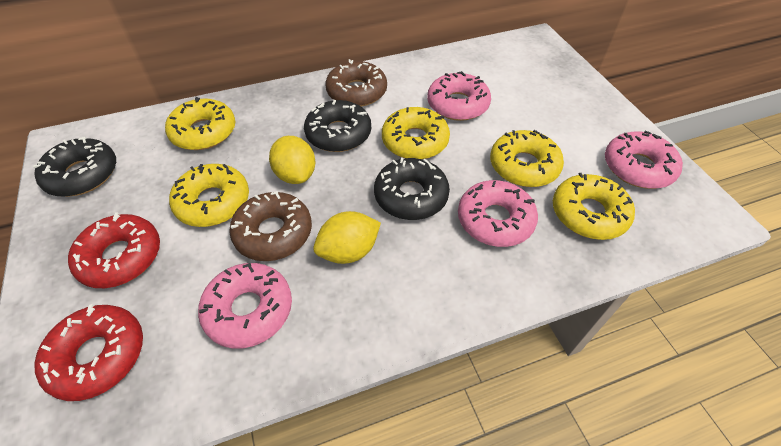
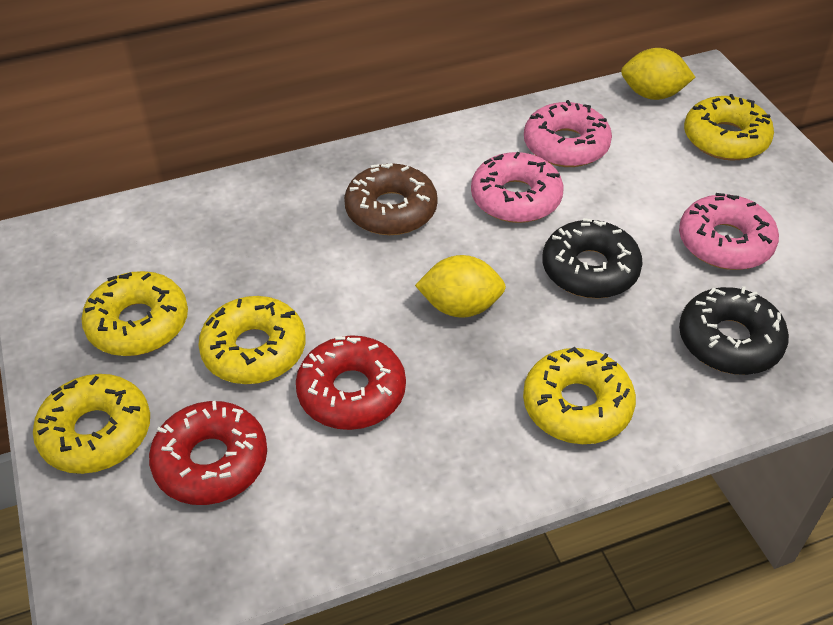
black donut: [33,137,116,197] [304,100,371,152] [374,158,450,220] = 3 -> [543,218,643,299] [679,286,789,375] = 2
brown donut: [229,191,312,261] [325,59,387,107] = 2 -> [344,163,438,235] = 1
pink donut: [198,263,292,348] [427,71,491,121] [458,180,538,247] [605,131,683,189] = 4 -> [471,152,564,223] [524,100,612,167] [679,193,779,270] = 3

